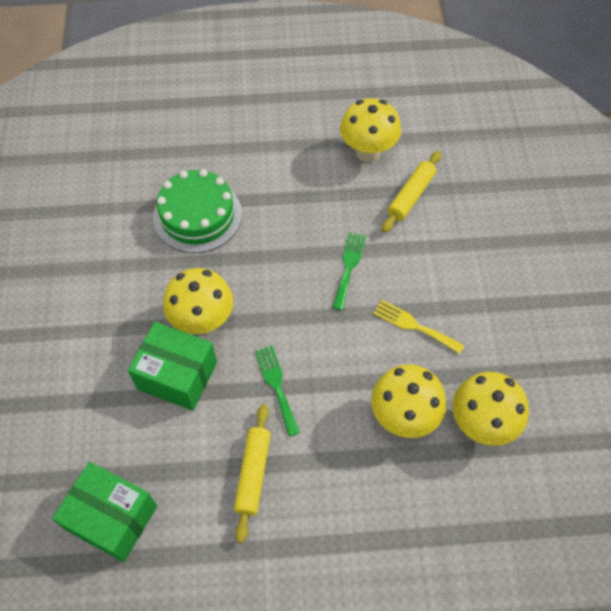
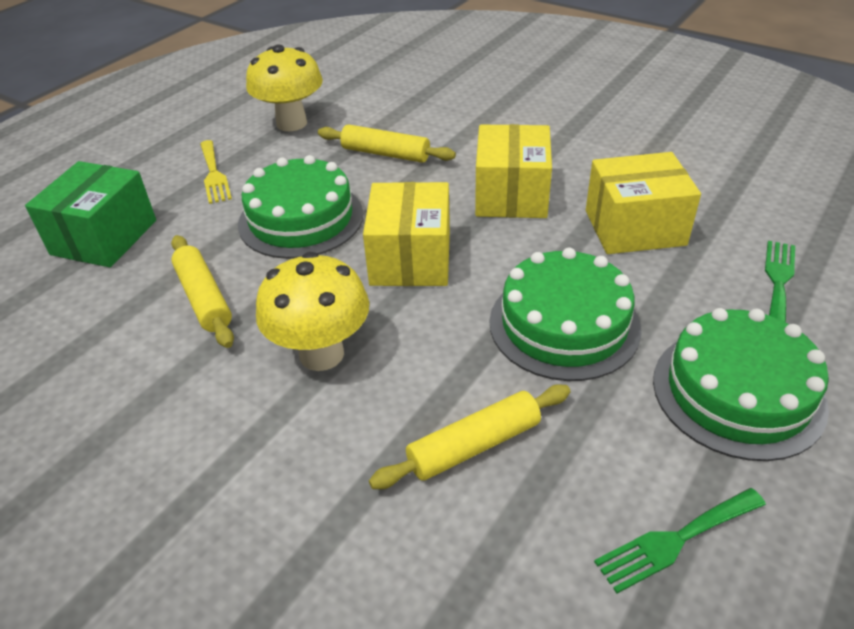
green box: [52,462,157,562] [128,322,217,411] = 2 -> [25,161,156,267] = 1
green cake: [153,169,242,253] = 1 -> [238,155,363,259] [489,247,641,381] [653,308,829,461] = 3
yellow box: none = 0 -> [363,182,450,286] [475,124,552,218] [586,152,701,254] = 3
yellow mushroom: [163,268,233,334] [340,98,401,163] [371,364,446,438] [452,372,529,446] = 4 -> [246,44,323,131] [256,252,369,371] = 2
yellow rolling pin: [234,404,271,543] [382,151,441,233] = 2 -> [171,235,234,348] [318,124,456,163] [369,384,570,489] = 3

